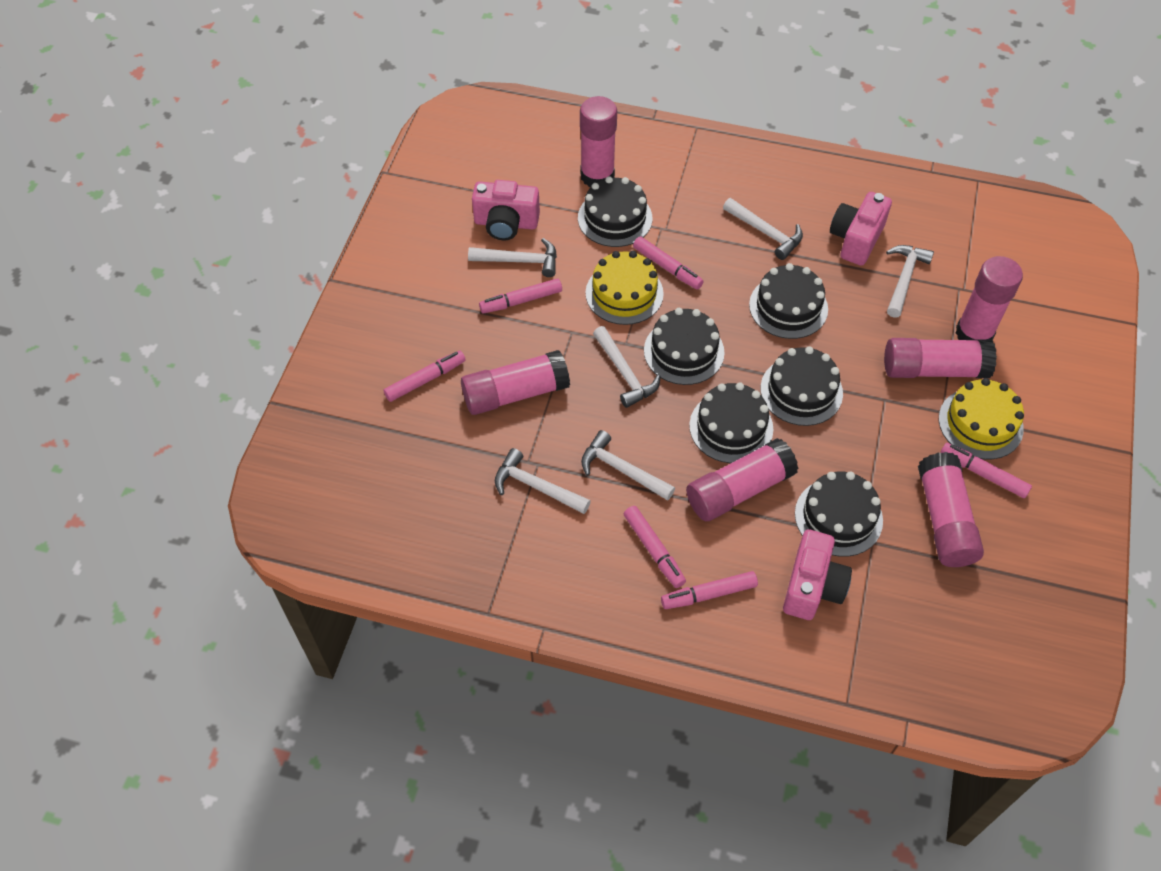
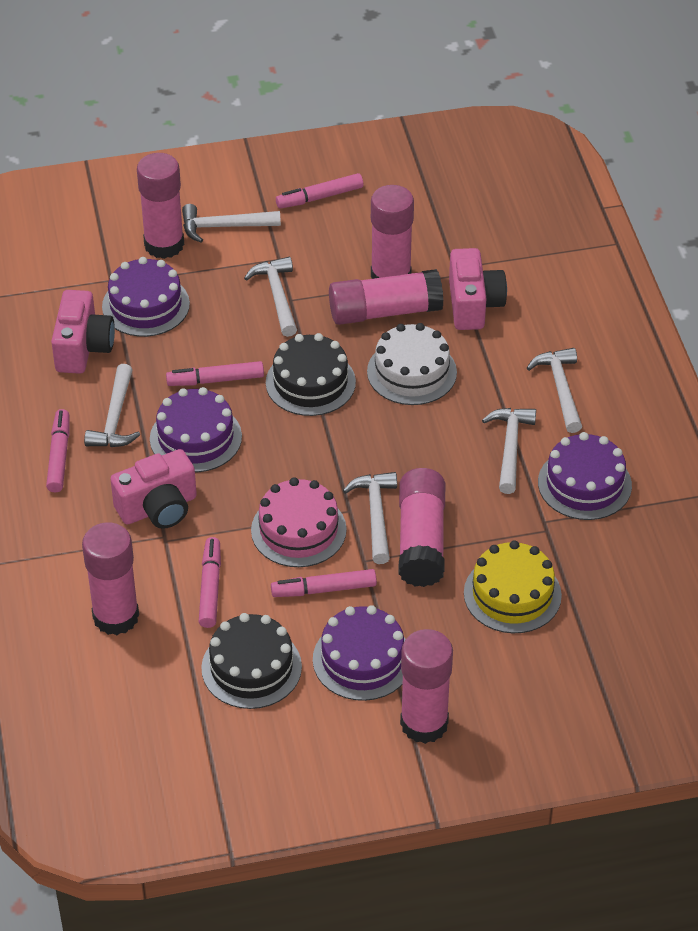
black cake: [578,176,652,247] [644,308,725,385] [689,382,773,463] [749,263,828,339] [760,346,843,426] [795,471,883,557] = 6 -> [201,613,302,709] [266,333,356,416] = 2
pink cake: none = 0 -> [251,477,347,567] = 1
pink marker: [383,351,466,402] [479,278,562,314] [624,506,686,588] [633,236,704,290] [661,571,758,609] [940,443,1032,498] = 6 -> [46,409,69,493] [166,361,264,386] [199,537,221,628] [271,569,377,597] [276,173,363,209] = 5
purple cake: none = 0 -> [102,257,190,337] [150,387,242,472] [313,605,406,701] [538,432,632,520] = 4
white cake: none = 0 -> [367,323,457,405] = 1
yellow cake: [585,251,664,325] [939,378,1024,459] = 2 -> [464,540,562,633] = 1

